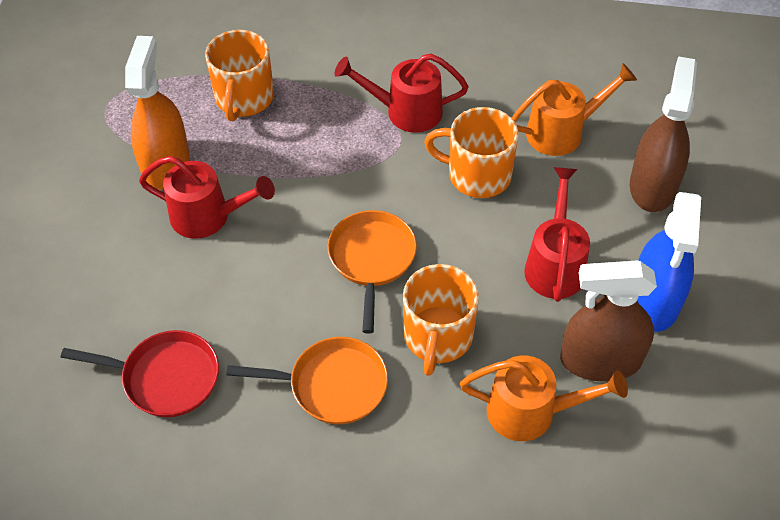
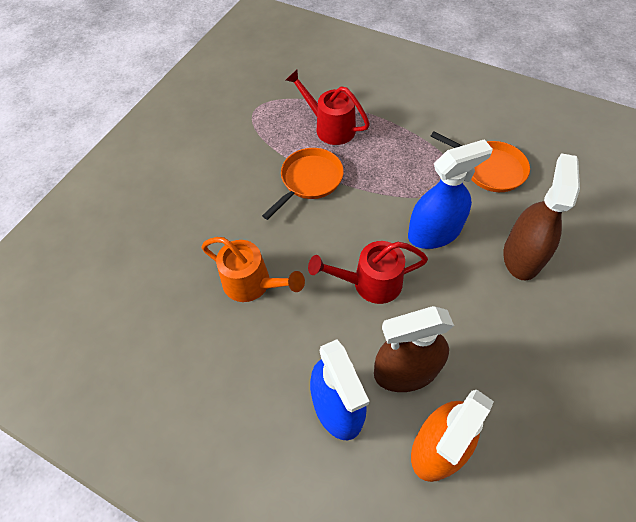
blue spray bottle: [637,192,701,332] = 1 -> [310,339,369,440] [408,139,493,249] = 2
orange mug: [205,30,274,121] [403,264,479,376] [424,107,519,198] = 3 -> none = 0
orange watering can: [460,355,628,441] [512,63,637,156] = 2 -> [201,237,305,302] = 1
red pan: [61,330,219,417] = 1 -> none = 0
red watering can: [139,156,275,239] [335,53,469,133] [524,167,590,302] = 3 -> [286,70,370,145] [308,241,428,304] = 2

